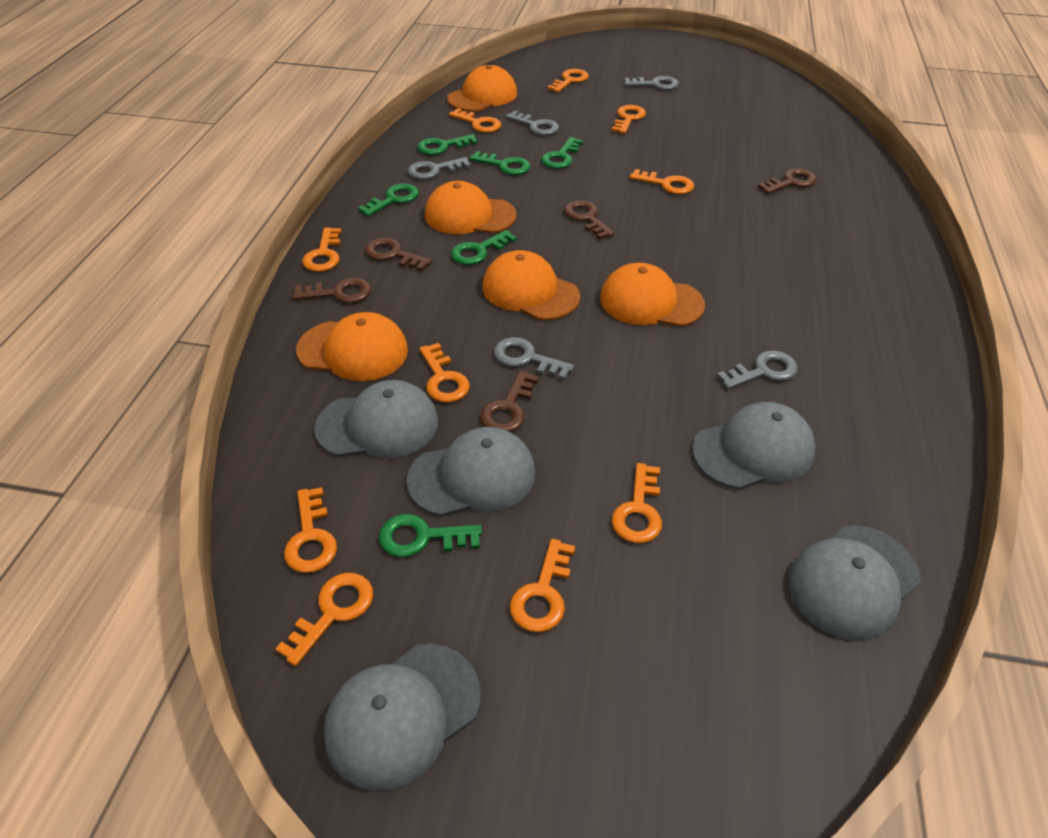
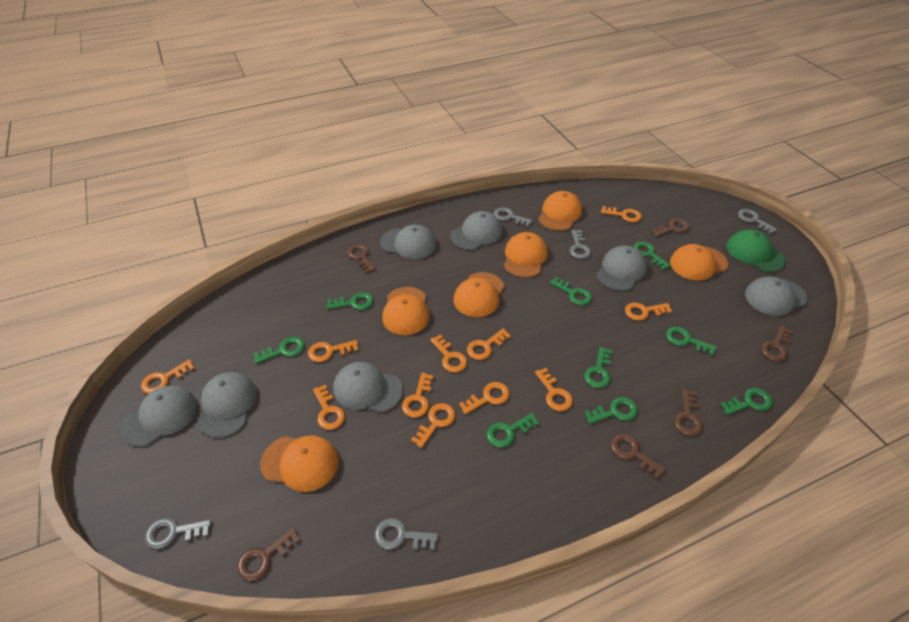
brown key: [293,278,371,303] [365,238,432,271] [480,371,539,432] [564,200,615,239] [758,168,817,194] = 5 -> [237,527,301,581] [347,244,376,273] [611,434,666,479] [651,219,690,237] [674,389,703,436] [761,326,792,361] = 6
green cap: none = 0 -> [727,229,786,272] = 1
green key: [358,183,419,216] [379,514,482,557] [417,134,478,155] [451,230,517,265] [470,151,530,175] [541,137,583,169] = 6 -> [254,337,304,364] [326,292,373,310] [487,413,539,447] [550,277,592,305] [584,347,612,388] [584,397,638,424] [633,242,671,270] [666,327,717,356] [720,388,773,415] = 9
grey cap: [314,380,438,458] [324,644,481,791] [407,427,536,516] [692,402,815,489] [788,525,920,640] = 5 -> [120,385,197,447] [198,372,257,438] [333,362,403,413] [380,224,436,259] [451,211,503,250] [596,245,647,291] [745,276,808,316] = 7
orange cap: [296,312,408,381] [425,181,516,234] [447,65,517,112] [483,250,580,320] [600,263,705,326] = 5 -> [260,435,339,492] [382,287,430,335] [453,272,504,317] [504,232,547,278] [538,191,582,231] [670,244,728,281] = 6
orange key: [276,573,373,666] [284,487,337,573] [302,227,341,272] [419,343,470,403] [449,108,501,133] [510,539,575,632] [547,69,589,92] [612,105,646,134] [612,463,662,543] [630,169,694,194] = 10 -> [141,359,194,394] [308,340,358,362] [313,385,345,430] [402,373,434,418] [411,403,455,448] [430,334,467,372] [459,382,509,414] [467,328,511,360] [535,368,573,411] [601,206,642,222] [625,303,672,321] = 11

